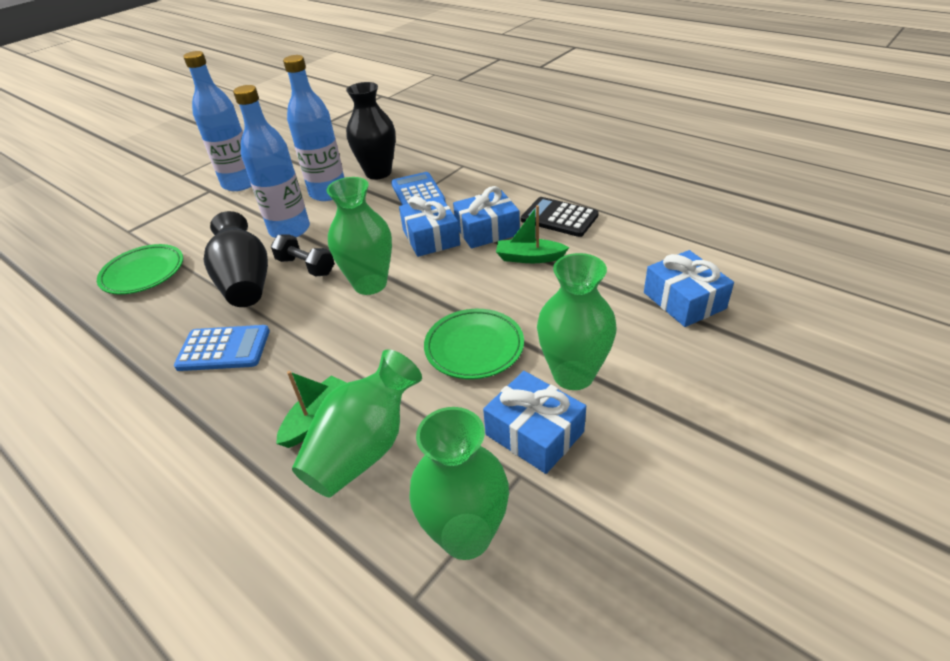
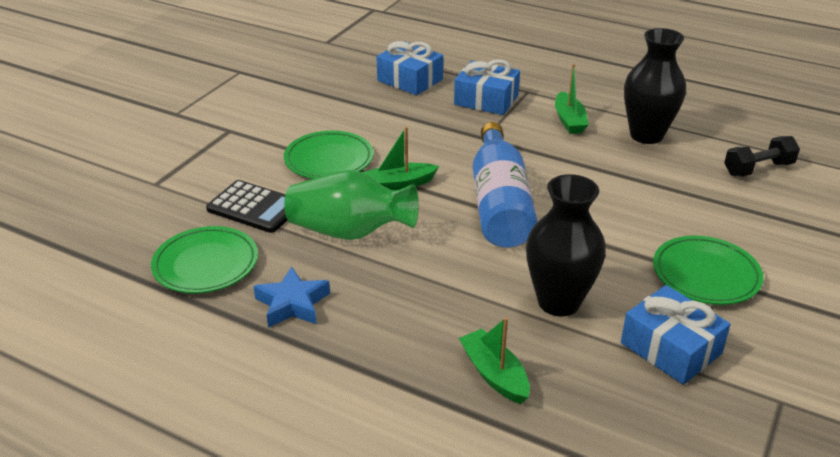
blue bottle: [183,51,251,191] [233,85,310,238] [283,55,344,201] = 3 -> [473,122,537,248] = 1
blue calculator: [174,325,270,371] [391,172,445,205] = 2 -> none = 0
blue gift: [399,196,460,257] [453,186,520,248] [483,371,586,474] [644,250,734,327] = 4 -> [377,41,443,95] [454,59,520,115] [621,285,731,385] = 3
blue star: none = 0 -> [253,267,330,328] = 1
green boat: [276,371,347,448] [496,205,569,263] = 2 -> [363,127,439,190] [459,317,530,404] [555,64,589,134] = 3
green plate: [97,244,183,295] [424,309,524,379] = 2 -> [151,226,258,293] [284,131,373,179] [653,235,763,305] = 3
green vase: [292,349,422,498] [327,177,392,295] [409,407,509,560] [537,253,616,390] = 4 -> [284,170,419,240] = 1

